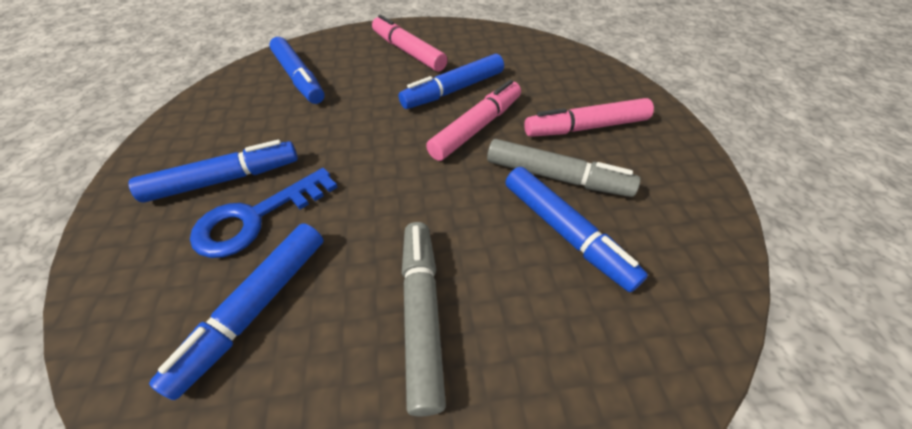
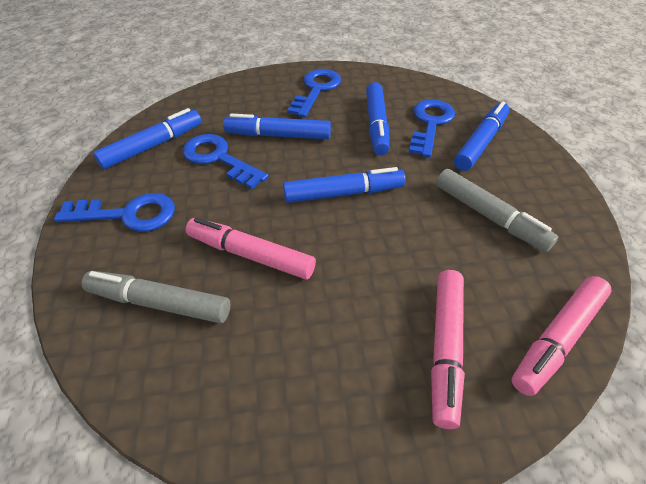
blue key: [190,168,338,258] = 1 -> [54,193,175,232] [183,134,269,189] [287,69,341,118] [409,99,455,157] = 4

